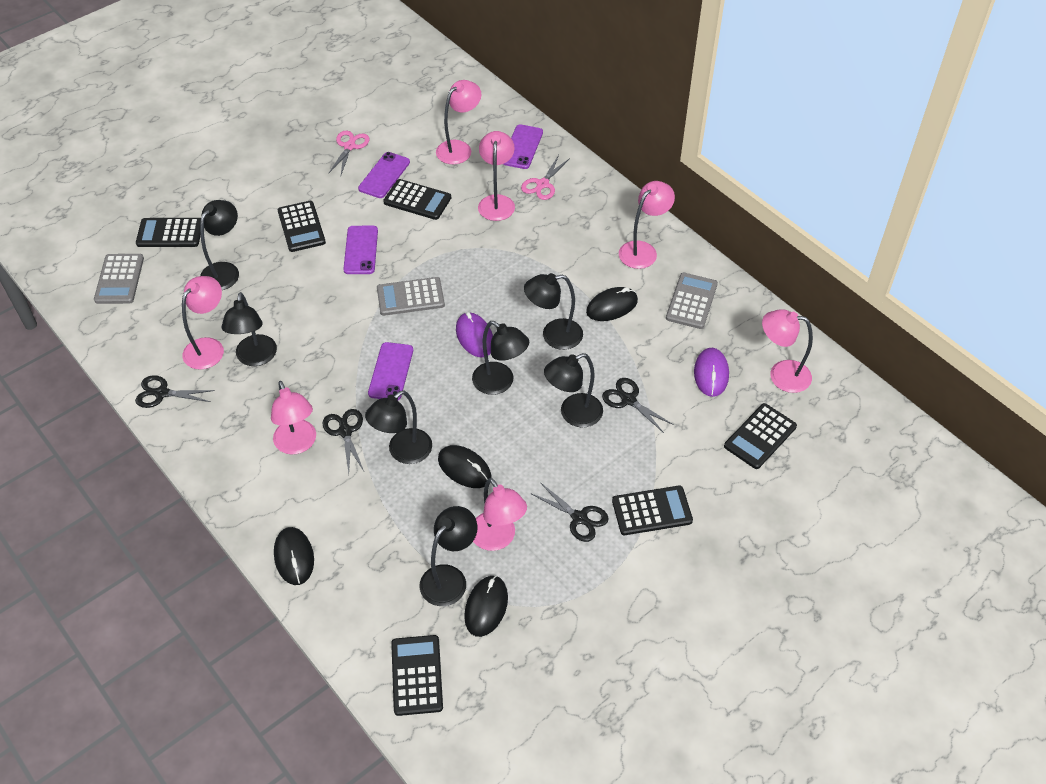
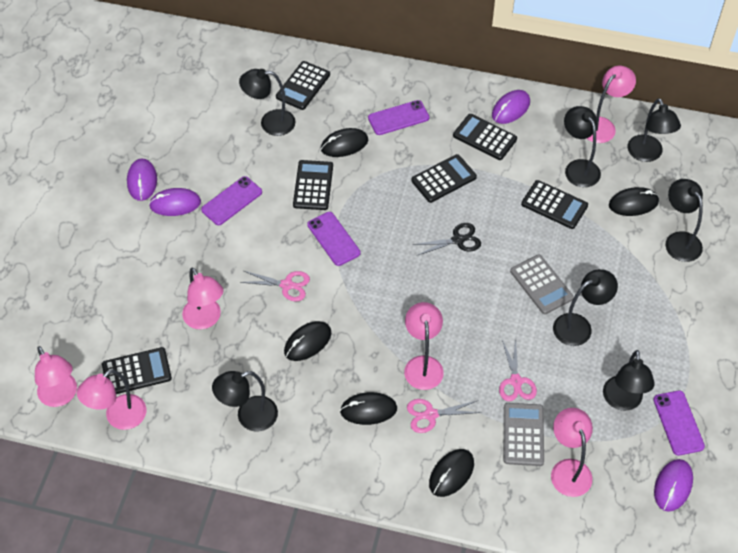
black mouse: [274,527,314,585] [438,445,492,488] [464,575,508,637] [586,287,638,321] = 4 -> [284,321,331,361] [321,128,368,157] [340,392,397,425] [429,449,474,497] [609,187,659,216] = 5
black scissors: [135,375,215,408] [322,409,364,473] [530,482,609,542] [602,378,674,433] = 4 -> [413,223,481,255] = 1
grey calculator: [94,254,144,304] [377,277,445,316] [666,273,718,329] = 3 -> [504,403,544,466] [510,254,574,314] = 2
pink lamp: [182,276,224,370] [271,381,316,454] [436,80,481,164] [473,478,527,551] [478,131,515,221] [619,181,675,269] [762,309,813,393] = 7 -> [35,346,77,407] [77,369,146,430] [182,267,223,329] [404,302,444,390] [551,408,593,497] [586,66,636,143] = 6
pink scissors: [328,130,369,175] [521,155,570,200] = 2 -> [240,271,310,302] [407,399,482,433] [499,339,537,401] = 3
purple mouse: [456,312,493,357] [694,348,729,397] = 2 -> [127,158,157,201] [149,188,201,216] [492,90,530,124] [654,459,693,512] = 4

